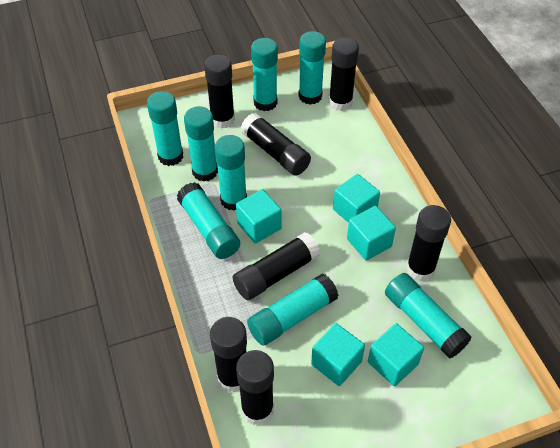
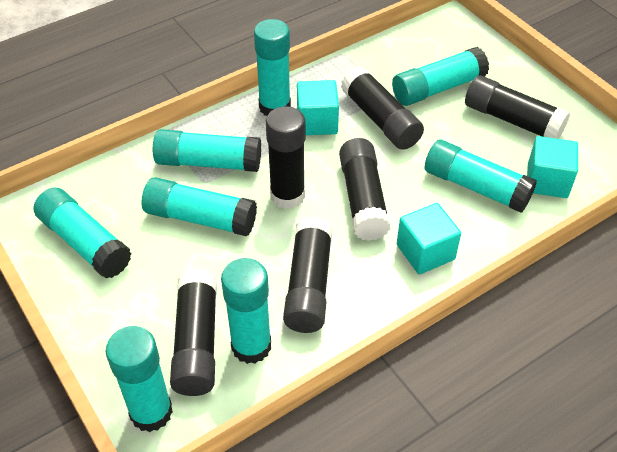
black glue stick: [204,54,235,129] [210,317,247,392] [233,232,320,300] [236,350,274,425] [241,113,311,176] [329,37,359,111] [406,205,451,281] = 7 -> [170,270,217,396] [266,106,305,209] [283,217,333,333] [339,138,390,241] [341,66,424,150] [465,75,570,139] = 6
turquoise cube: [236,189,281,244] [311,323,365,386] [333,174,380,223] [347,206,396,261] [368,323,424,386] = 5 -> [297,80,339,135] [397,203,461,275] [527,136,578,198] = 3

